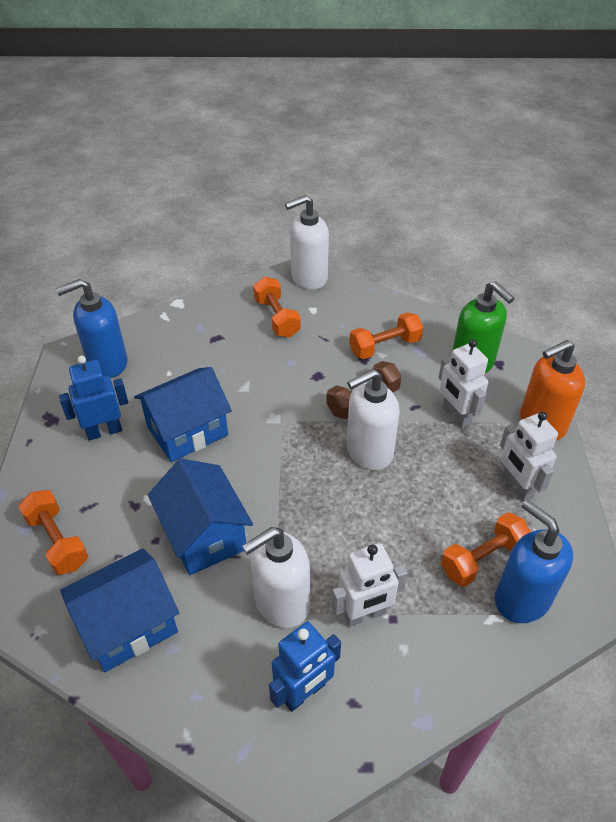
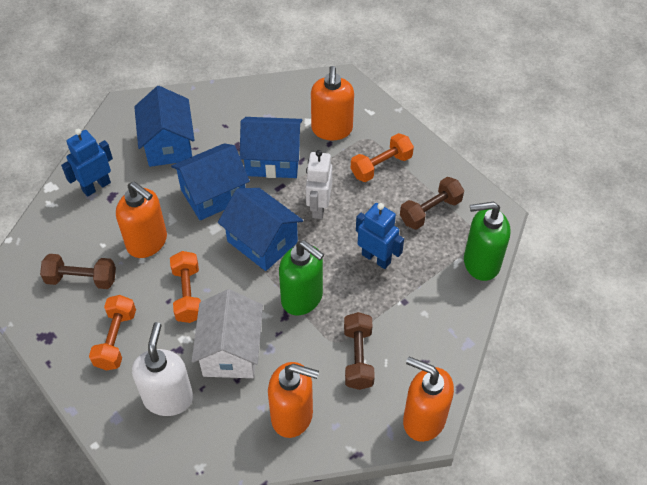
blue house: [60,548,179,672] [134,367,232,462] [148,459,253,575] = 3 -> [134,86,194,167] [171,143,250,220] [218,188,303,271] [240,117,302,178] = 4
blue soap dispenser: [56,279,127,378] [495,499,573,623] = 2 -> none = 0
brown dumbbell: [326,361,401,419] = 1 -> [40,254,116,289] [344,312,375,390] [400,177,464,230] = 3
green soap dispenser: [452,281,514,374] = 1 -> [279,240,324,315] [464,202,511,281] = 2
orange dumbbell: [18,490,88,575] [253,277,301,338] [349,312,423,359] [441,512,531,587] = 4 -> [89,295,136,370] [170,251,201,323] [351,133,414,182] = 3
orange soap dispenser: [520,340,585,440] = 1 -> [116,182,167,258] [268,362,319,438] [311,66,354,140] [403,357,454,442] = 4
white house: none = 0 -> [192,289,263,378] = 1
white robot: [332,543,408,627] [438,339,488,429] [500,412,558,502] = 3 -> [306,150,332,219] = 1
white soap dispenser: [242,527,310,628] [285,195,329,290] [347,369,400,470] = 3 -> [132,322,193,416] = 1

